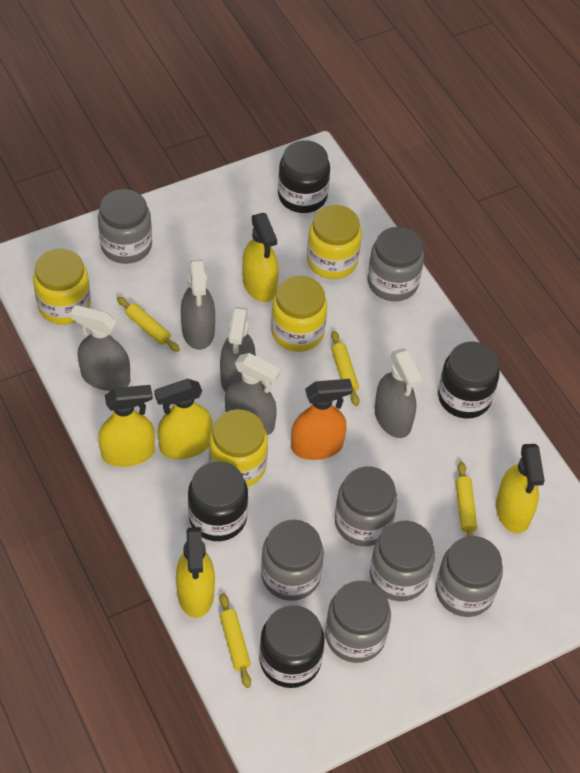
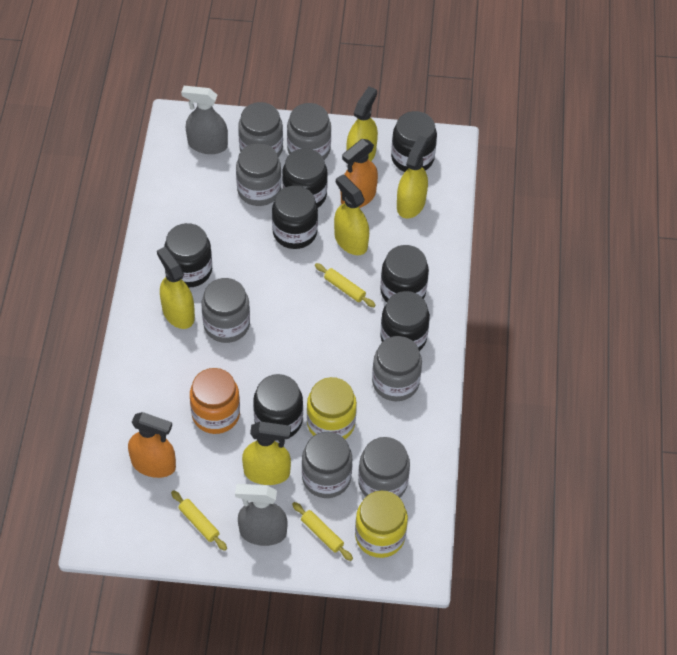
black jar: [188,461,248,541] [259,605,325,688] [278,140,330,213] [438,341,500,419] = 4 -> [164,223,212,287] [253,374,303,440] [272,186,318,249] [282,148,328,207] [380,245,429,302] [380,291,430,351] [391,111,437,172] = 7
grey spray bottle: [70,305,130,391] [181,260,215,350] [220,307,256,392] [225,353,281,435] [375,348,422,438] = 5 -> [181,86,228,154] [235,484,287,546] = 2
orange jar: none = 0 -> [190,368,240,434] = 1
orange spray bottle: [291,379,353,460] = 1 -> [128,412,176,478] [341,139,378,208] = 2
yellow jar: [33,249,91,325] [209,409,268,487] [271,276,327,352] [307,205,362,279] = 4 -> [307,377,357,439] [355,490,408,558] = 2
yellow rolling pin: [117,296,180,352] [219,593,251,688] [331,331,360,406] [456,462,477,536] = 4 -> [171,490,227,551] [292,502,353,561] [315,263,376,307] = 3

